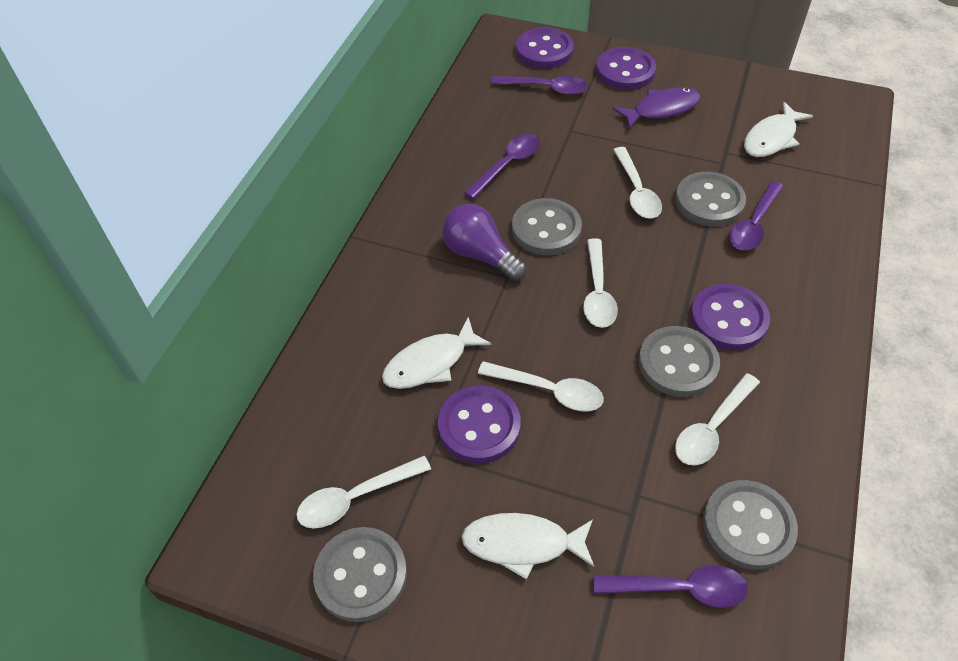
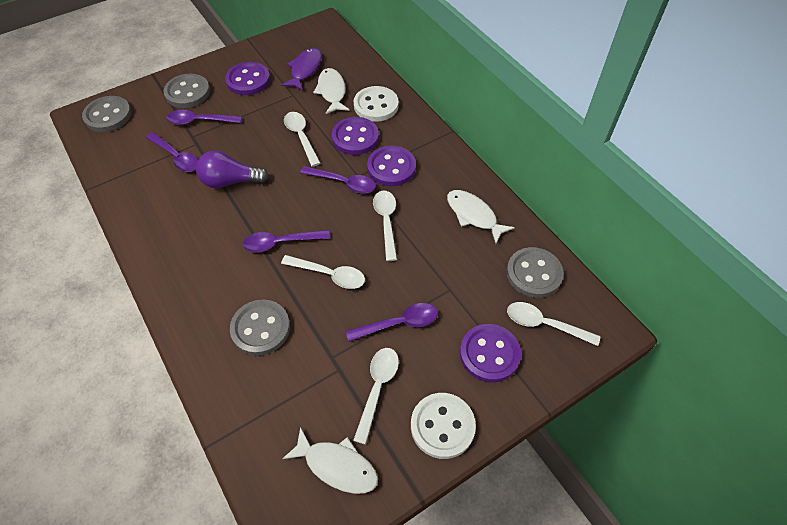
grey button: [313,527,407,622] [512,198,582,255] [639,326,720,397] [675,172,746,226] [703,480,798,570] = 5 -> [82,96,132,132] [163,74,210,108] [230,299,290,356] [506,247,564,298] = 4
purple spoon: [464,134,540,199] [491,76,588,95] [593,565,748,608] [729,181,784,250] = 4 -> [146,132,198,172] [166,110,242,125] [243,230,330,252] [300,166,376,194] [346,303,438,342] = 5
white button: none = 0 -> [354,86,399,122] [411,393,476,459] = 2

